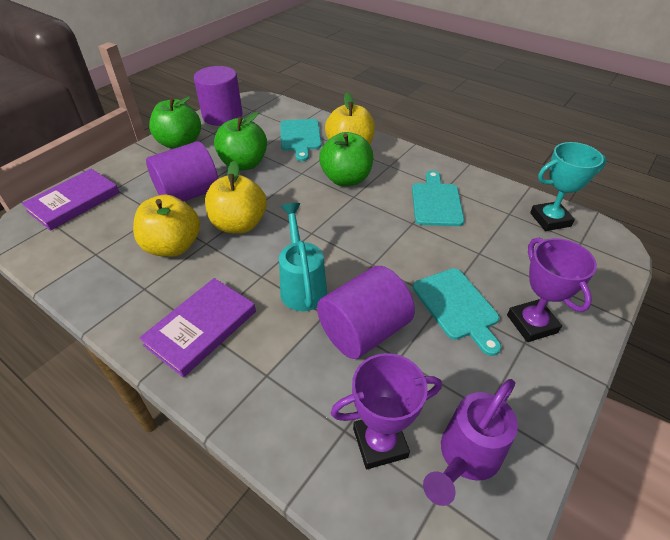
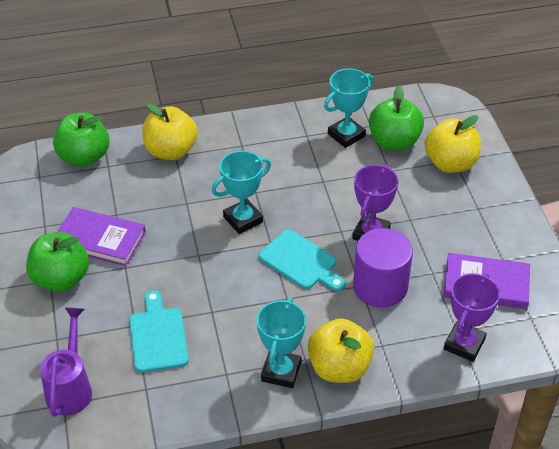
purple cylinder: [146,141,218,202] [194,66,243,126] [317,266,415,359] = 3 -> [353,228,413,308] = 1
turquoise cutting board: [280,119,322,161] [412,171,464,226] [413,268,501,356] = 3 -> [129,291,189,373] [258,229,345,291] = 2
turquoise trophy: [530,142,607,231] = 1 -> [212,151,271,234] [257,298,306,388] [324,68,373,148] = 3
turquoise watering can: [279,203,327,311] = 1 -> none = 0

